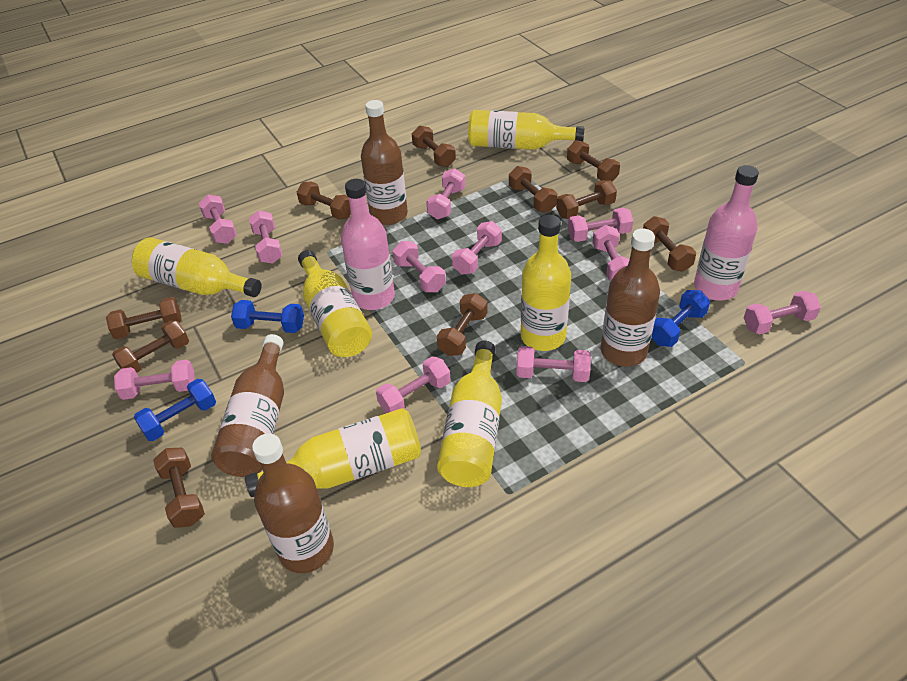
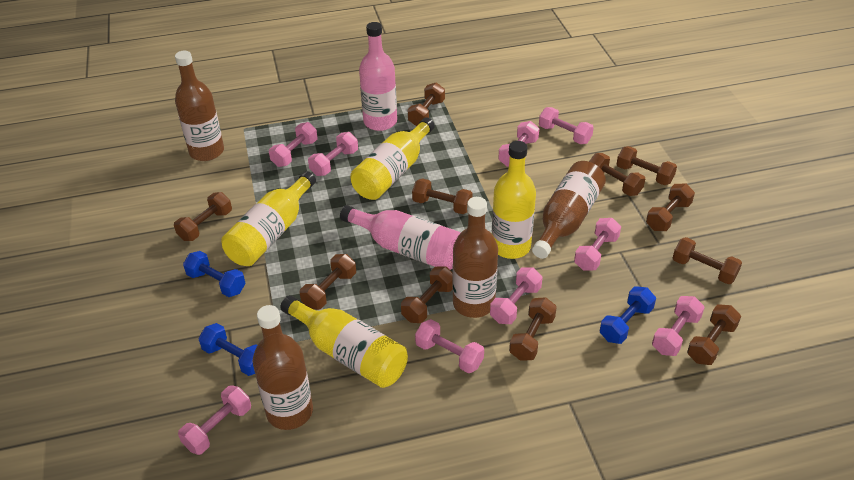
brown dumbbell: [106,297,182,339] [112,320,189,373] [153,448,205,528] [297,181,351,219] [412,125,456,167] [437,293,488,356] [509,166,557,213] [556,180,617,219] [567,140,620,182] [643,216,696,272] = 10 -> [174,192,232,241] [300,254,356,310] [401,267,453,323] [408,83,445,126] [412,178,472,214] [509,297,557,360] [589,153,645,196] [616,146,677,185] [646,184,695,231] [673,237,742,284] [687,304,741,365] = 11
pink dumbbell: [114,360,195,400] [199,194,237,244] [249,210,283,264] [376,356,451,413] [393,241,446,292] [426,168,465,219] [452,221,502,275] [516,346,591,382] [568,208,633,242] [592,225,630,280] [744,291,821,335] = 11 -> [178,385,251,455] [269,122,317,167] [308,132,358,176] [415,319,484,373] [490,267,543,324] [498,121,539,167] [539,107,594,144] [574,218,621,270] [652,296,705,356] = 9
yellow bottle: [132,237,261,297] [245,408,421,497] [298,250,372,357] [437,340,502,487] [468,110,584,150] [521,215,571,351] = 6 -> [221,171,316,266] [280,295,408,388] [350,117,435,200] [492,141,536,259] = 4

